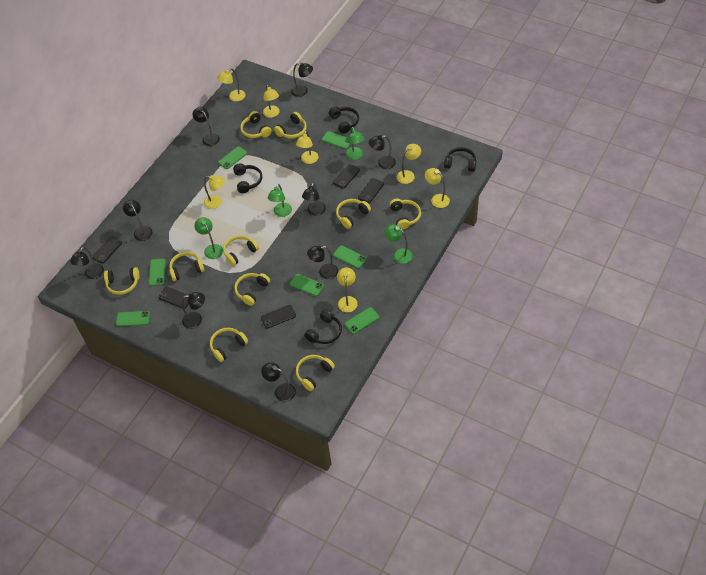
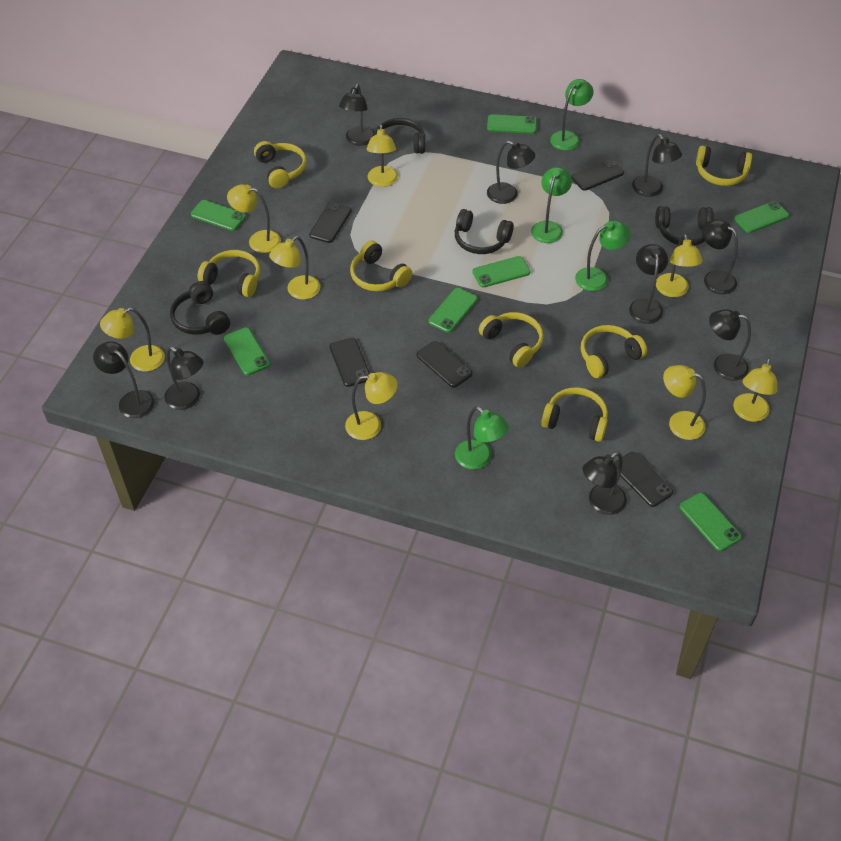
yellow headphones: [104,267,140,295] [169,252,205,281] [210,328,248,362] [223,235,259,266] [234,273,270,306] [240,111,272,138] [274,112,307,139] [296,355,335,391] [336,199,371,229] [389,199,421,230] = 10 -> [198,250,260,297] [254,141,307,188] [350,240,412,291] [479,312,543,367] [541,387,608,442] [581,325,647,378] [696,146,752,186] = 7
yellow lamp: [204,175,225,209] [217,68,246,101] [263,85,280,118] [296,131,319,164] [337,268,358,312] [397,144,421,184] [425,168,450,208] = 7 -> [100,308,165,372] [227,184,281,253] [269,236,320,300] [345,372,398,440] [367,125,398,187] [656,234,703,297] [663,365,706,440] [733,358,778,422] = 8

